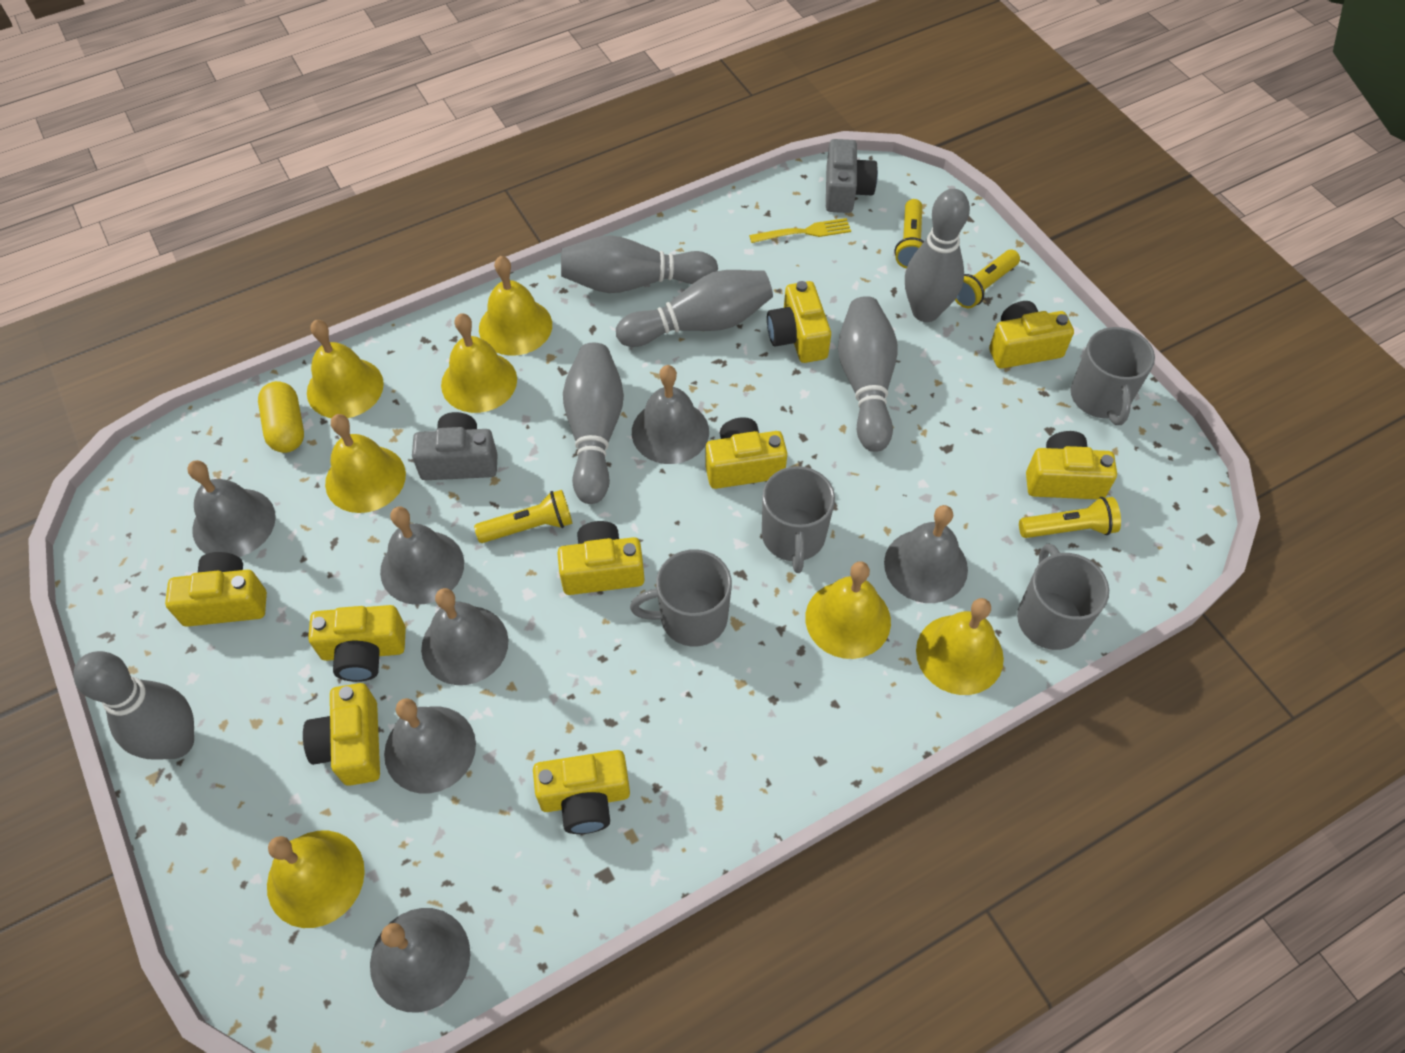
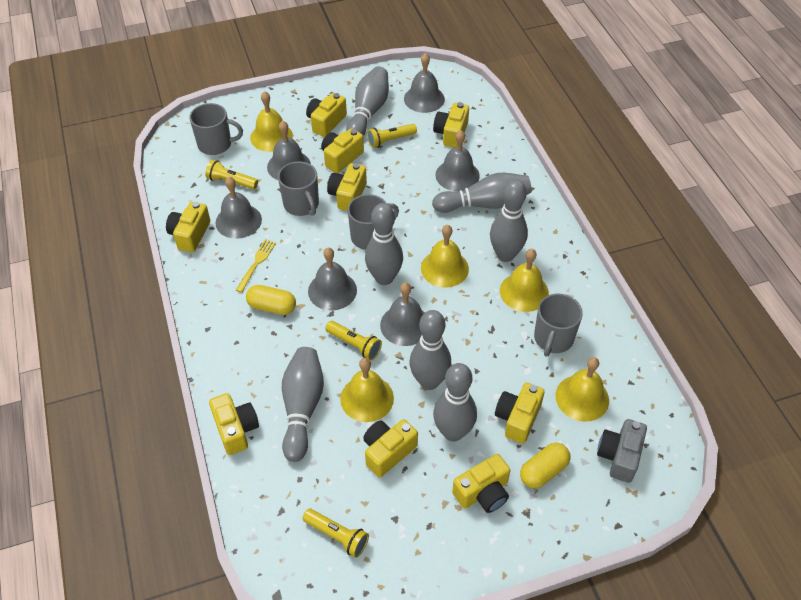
grey bell: [187,460,276,557] [370,908,470,1013] [380,507,464,605] [384,698,476,793] [421,588,508,685] [632,365,709,464] [884,505,968,603] = 7 -> [216,177,262,239] [267,121,311,180] [308,247,357,311] [380,282,425,346] [404,53,445,113] [436,130,480,191] = 6
grey bowling pin: [73,651,194,760] [561,235,718,293] [563,343,624,504] [616,270,773,347] [838,296,897,452] [905,189,970,322] = 6 -> [282,347,324,462] [346,66,389,136] [365,203,403,285] [410,310,451,390] [432,173,532,213] [433,363,477,441] [490,180,528,262] = 7
grey camera: [412,412,498,480] [826,139,878,213] = 2 -> [597,419,647,483] = 1
yellow bell: [267,831,365,928] [307,320,384,418] [325,414,406,513] [441,313,517,413] [479,256,552,356] [805,561,891,659] [916,598,1004,695] = 7 -> [250,91,293,152] [340,358,394,422] [421,225,469,288] [500,249,549,312] [555,357,609,422] = 5
yellow capsule: [258,381,304,453] = 1 -> [246,285,296,315] [520,443,570,488] = 2

